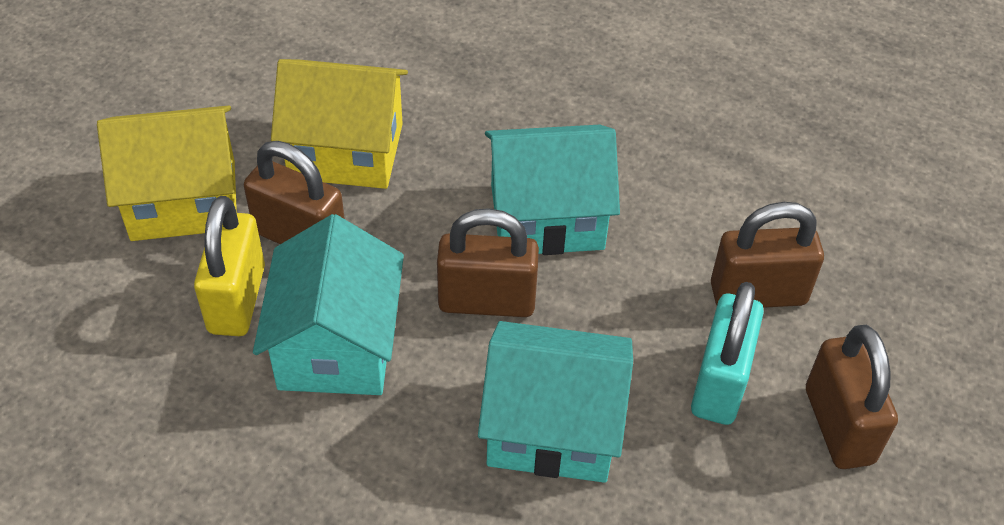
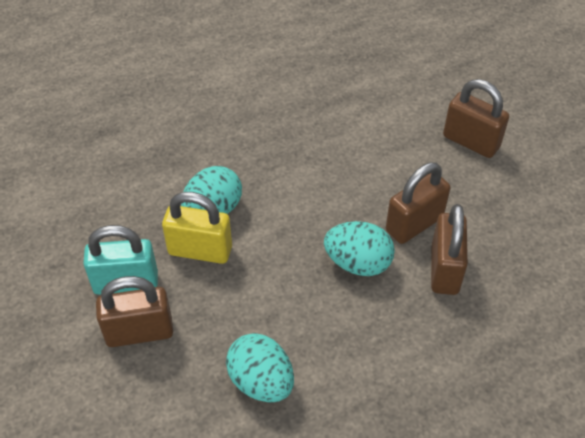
turquoise egg: none = 0 -> [181,166,242,214] [226,333,294,402] [324,221,395,276] = 3
turquoise house: [253,214,404,395] [478,321,633,483] [485,125,620,255] = 3 -> none = 0
yellow house: [97,106,237,241] [271,59,408,189] = 2 -> none = 0

